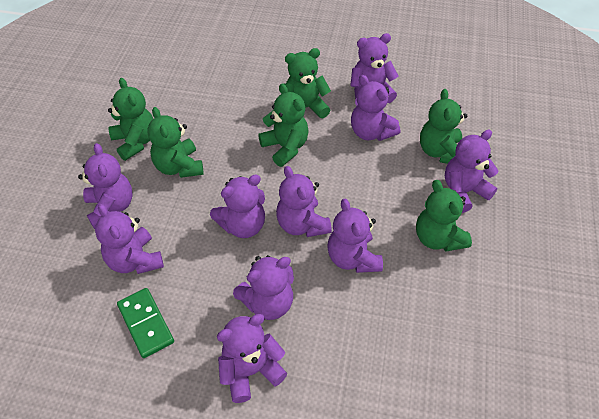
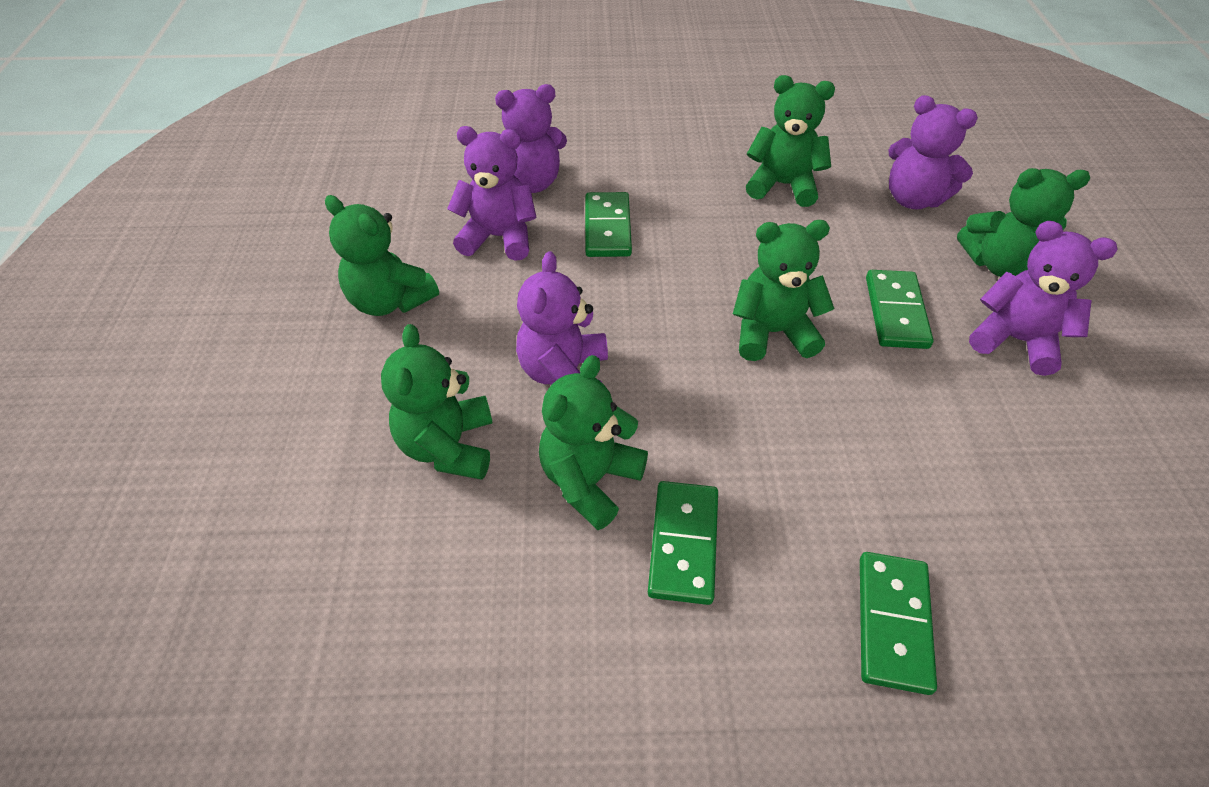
green domino: [117,288,174,358] = 1 -> [585,192,632,257] [648,481,718,605] [860,552,937,695] [866,270,933,349] = 4
purple teddy bear: [78,143,133,229] [95,204,164,274] [210,174,265,238] [217,314,288,403] [233,255,294,320] [276,166,332,237] [327,199,383,273] [350,33,399,103] [351,75,400,141] [445,130,499,213] = 10 -> [447,126,537,261] [495,84,567,193] [516,251,608,385] [888,95,978,209] [969,221,1118,376] = 5

